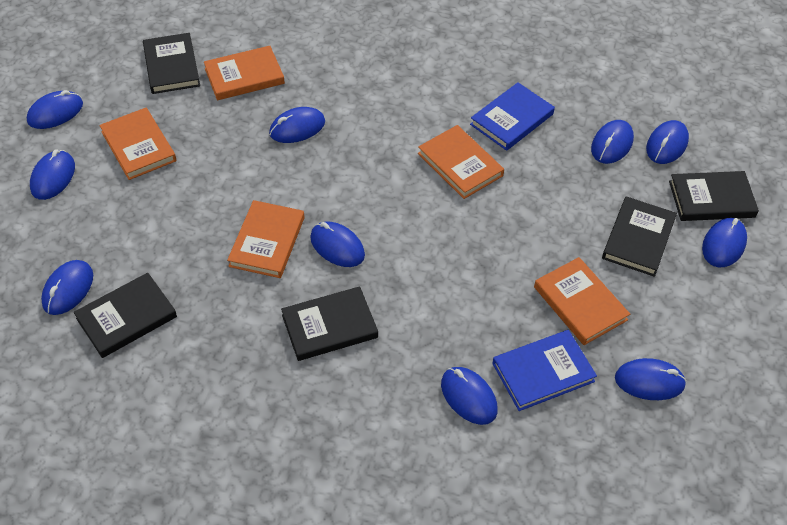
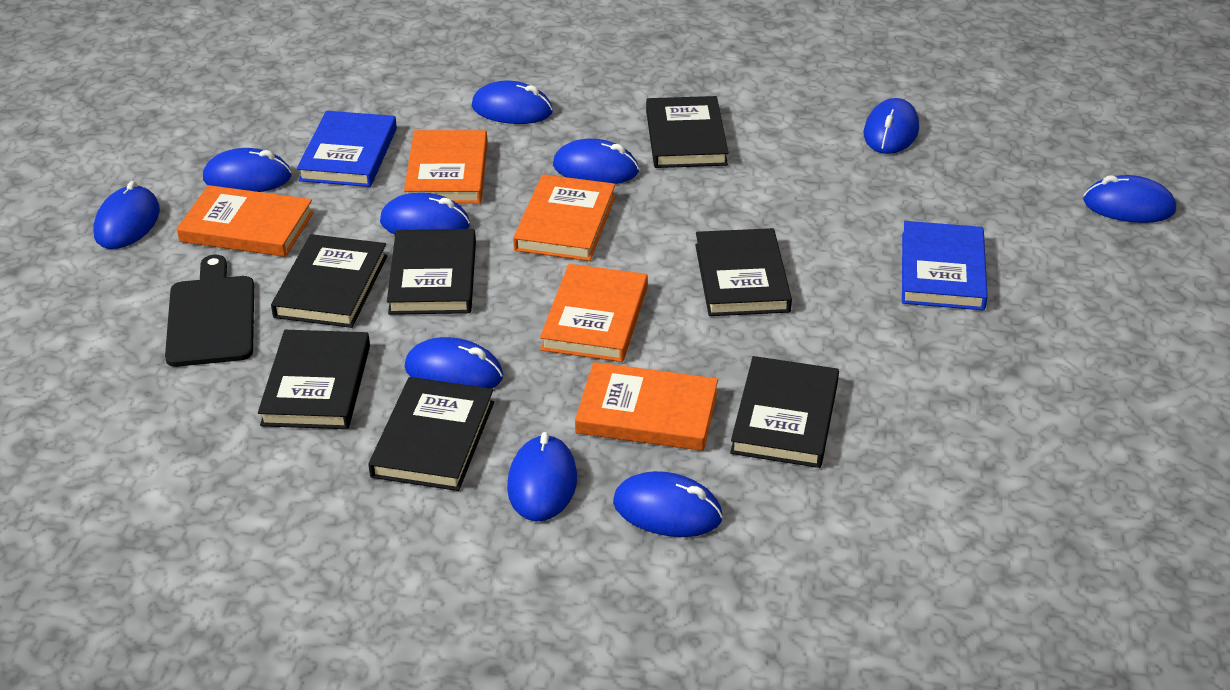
black book: [74,273,177,358] [143,33,200,94] [281,286,378,361] [602,196,677,277] [669,171,759,221] = 5 -> [258,330,370,429] [271,234,387,328] [368,377,494,491] [387,229,476,315] [646,96,728,168] [695,228,792,316] [730,356,839,468] = 7
black cutting board: none = 0 -> [165,255,254,367] = 1

